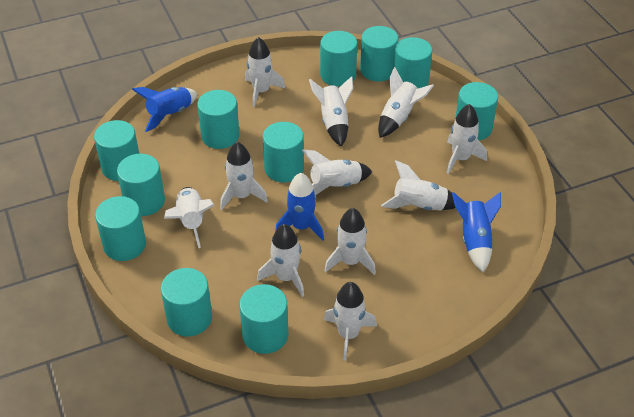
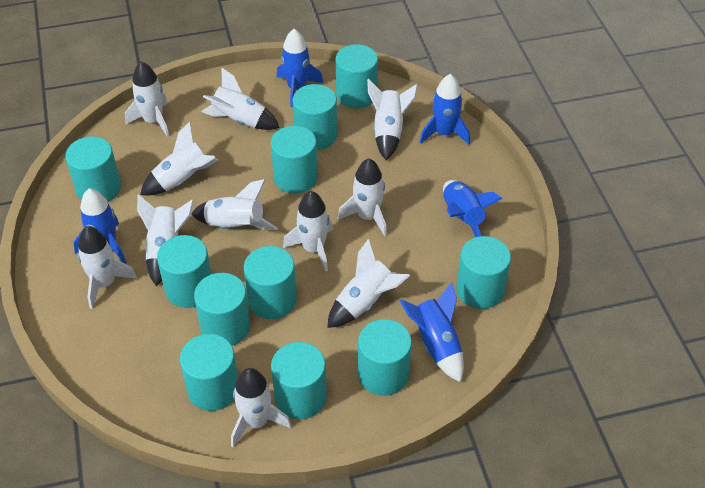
blue rocket: [132,87,197,132] [275,173,324,241] [452,192,501,272] = 3 -> [74,188,127,264] [277,29,323,107] [400,282,464,382] [420,74,470,144] [443,180,502,237] = 5

